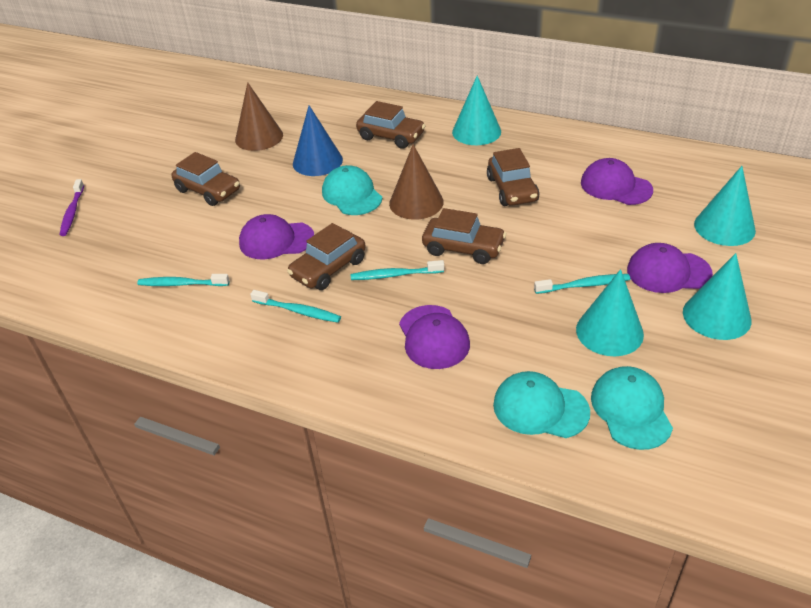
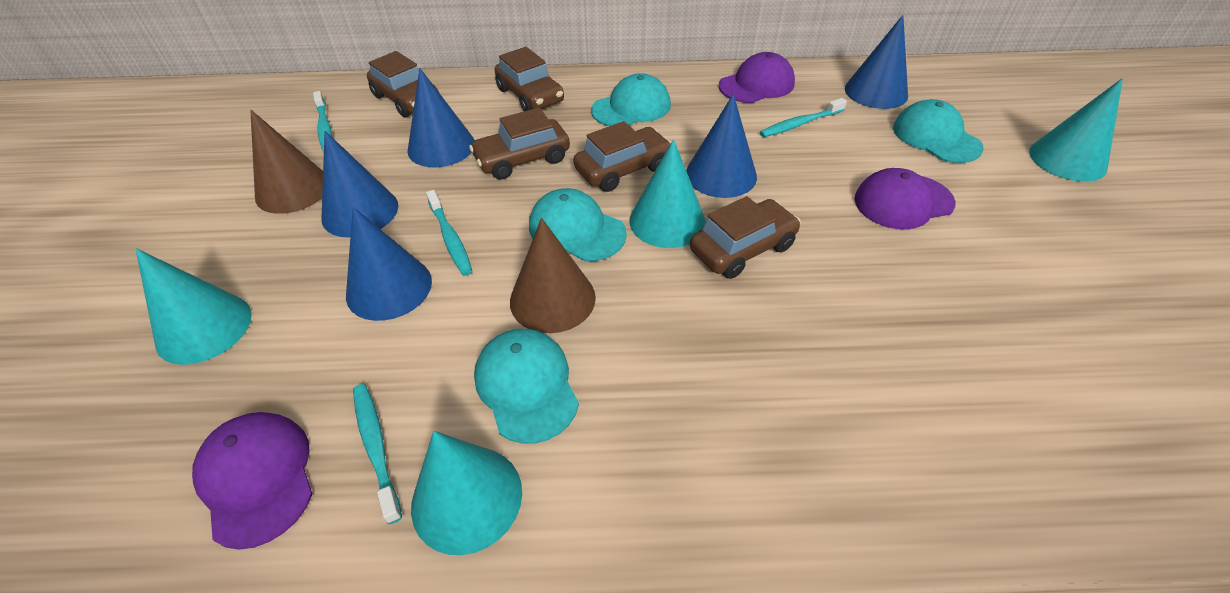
blue cone: [293,105,343,176] = 1 -> [322,131,398,238] [346,207,432,321] [407,68,475,167] [686,94,757,198] [845,15,908,109] = 5
purple cap: [239,214,314,259] [399,305,470,369] [581,158,653,205] [627,243,713,293] = 4 -> [192,412,312,550] [719,52,795,103] [854,168,956,230] = 3
purple toothbrush: [60,179,84,236] = 1 -> none = 0
turquoise cap: [322,165,382,215] [493,371,590,438] [591,366,673,450] = 3 -> [474,329,579,444] [529,188,627,262] [591,73,671,126] [893,99,984,163] = 4

